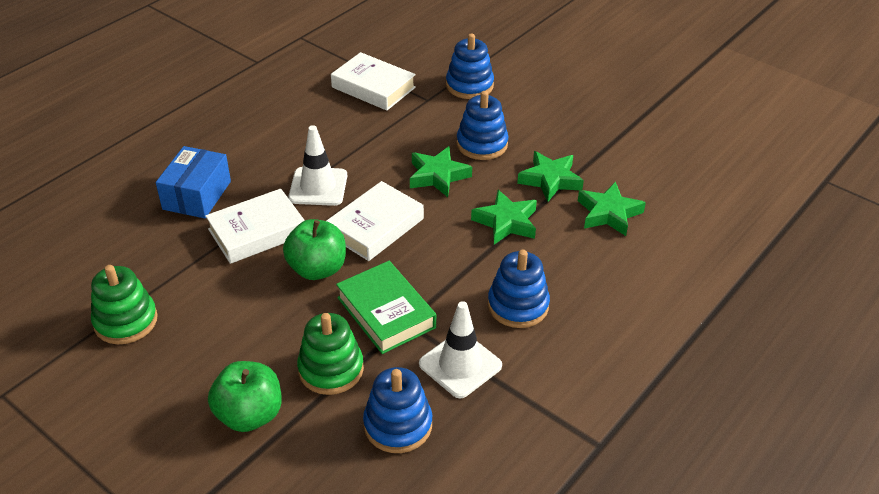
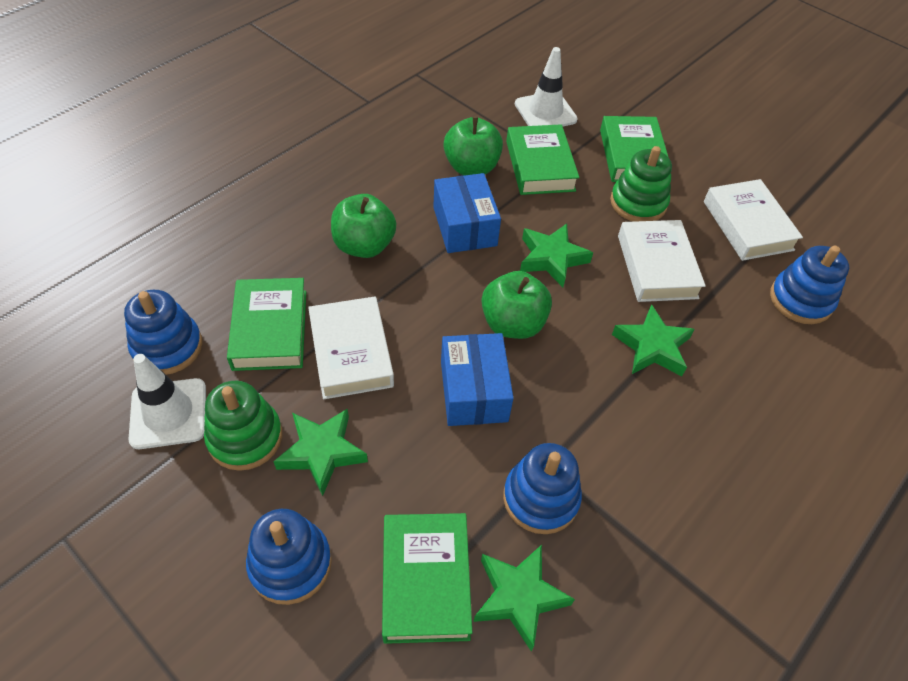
blue box: [156,146,231,218] = 1 -> [433,173,501,253] [441,333,514,426] = 2
green apple: [208,361,282,432] [283,219,346,280] = 2 -> [331,194,396,258] [443,116,503,176] [482,271,552,339] = 3
green book: [336,261,436,354] = 1 -> [227,278,306,371] [382,513,472,644] [506,124,579,195] [600,116,669,182] = 4

